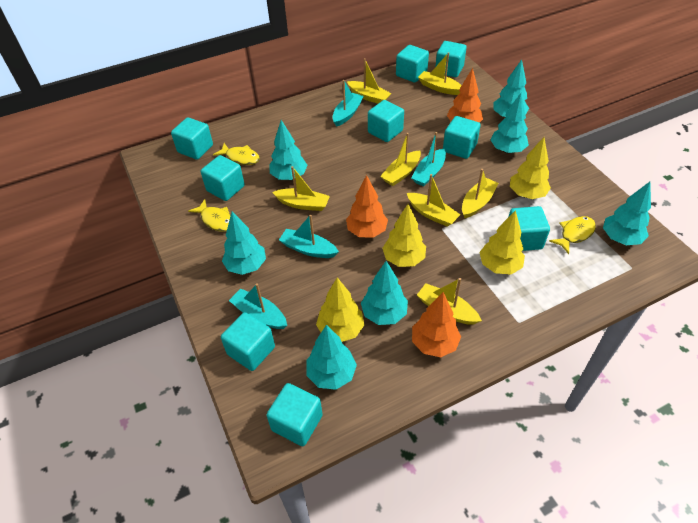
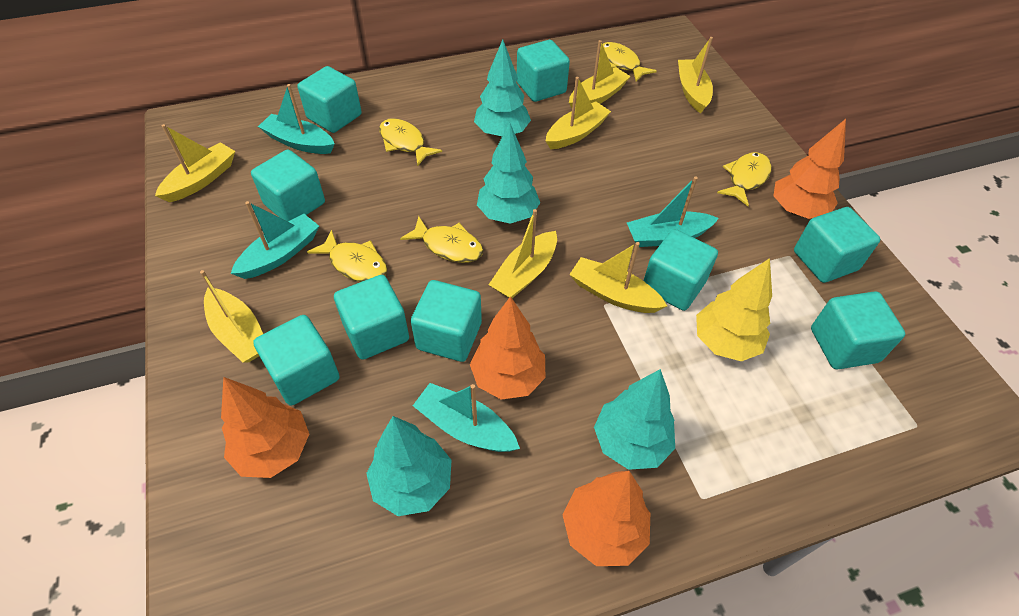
orange tree: [346,175,388,238] [412,292,461,357] [447,68,483,123] = 3 -> [221,377,309,478] [470,296,545,400] [562,471,650,566] [773,119,846,219] = 4
turquoise tree: [222,212,266,275] [269,120,308,180] [306,325,357,390] [361,261,408,325] [491,93,529,153] [494,59,529,118] [603,182,651,245] = 7 -> [366,416,451,516] [474,39,531,138] [477,122,540,224] [594,369,675,470] = 4
yellow fish: [188,199,231,232] [213,143,260,165] [549,216,596,254] = 3 -> [307,230,387,282] [379,118,442,166] [400,216,483,263] [602,42,657,82] [717,152,772,206] = 5
yellow tree: [316,277,364,342] [383,204,426,267] [479,210,525,275] [510,137,551,199] = 4 -> [696,258,772,361] = 1

